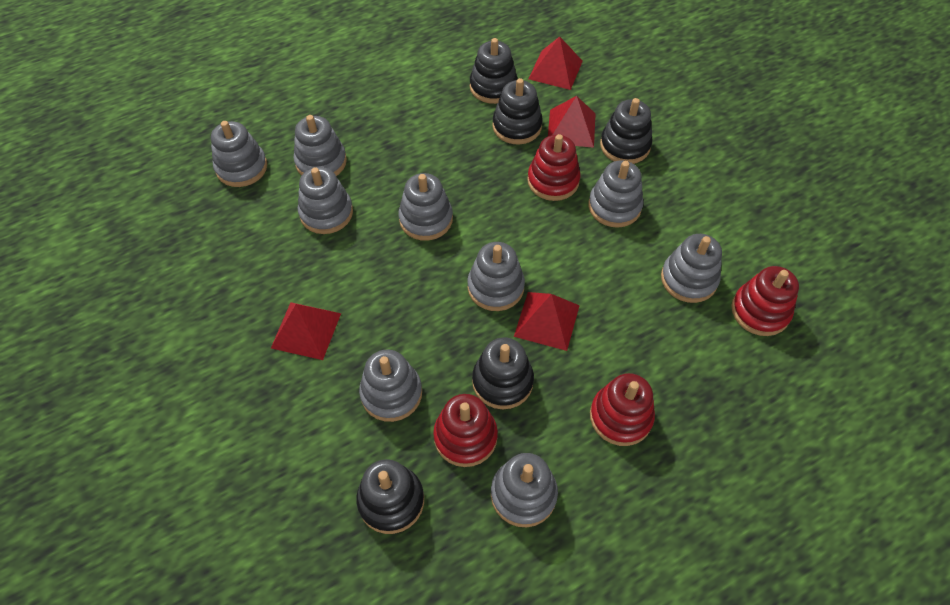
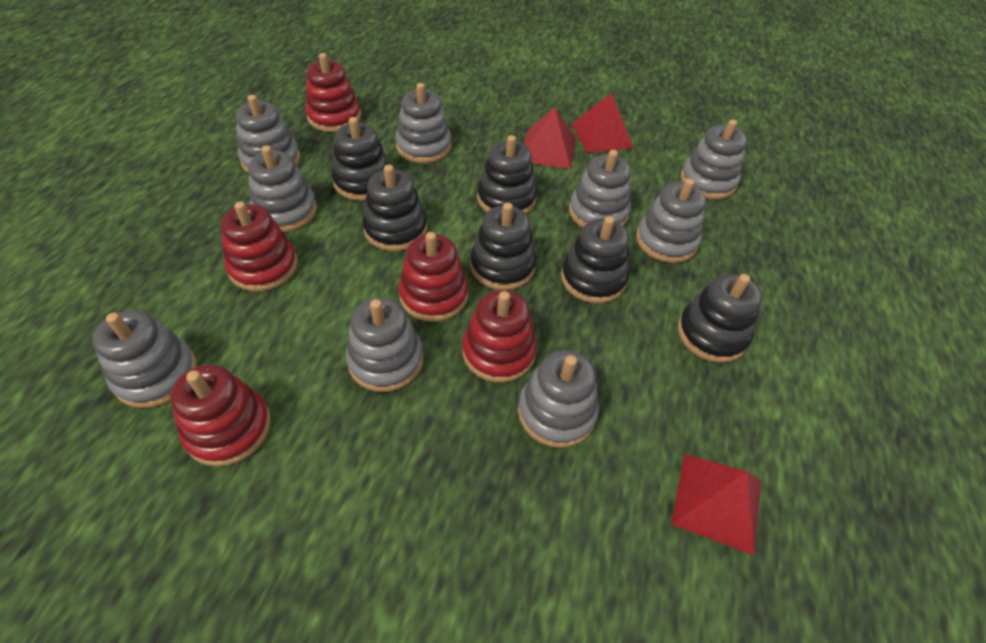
black stacking toy: [356,459,424,534] [470,38,518,104] [472,337,534,409] [492,78,543,145] [600,98,652,164] = 5 -> [331,117,390,201] [362,165,427,251] [470,203,537,290] [477,135,537,214] [561,216,629,303] [678,274,762,363] = 6
red pyramid: [271,302,341,360] [514,292,580,351] [529,36,583,90] [548,96,596,148] = 4 -> [524,107,576,169] [571,93,633,153] [671,454,761,555] = 3
red stacking toy: [433,394,498,467] [527,134,580,201] [590,373,655,446] [731,266,799,336] = 4 -> [170,364,271,467] [220,201,298,292] [305,53,361,132] [398,232,469,322] [462,290,537,383] = 5

